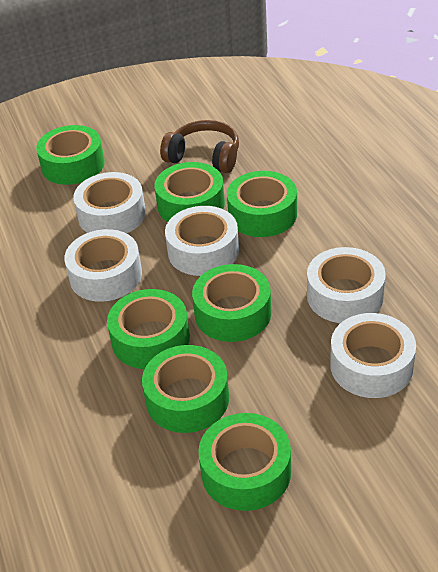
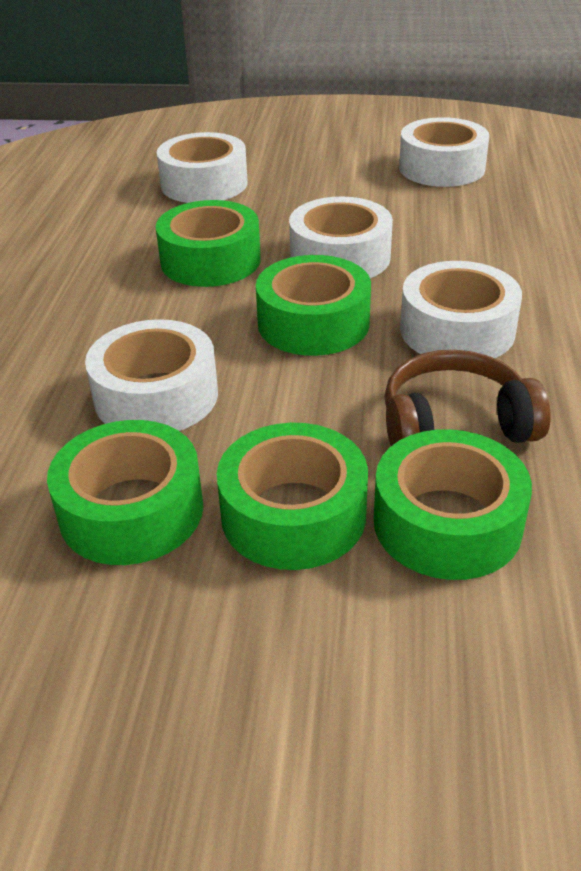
green tape: [36,125,105,185] [107,289,190,369] [142,345,229,433] [155,162,225,222] [192,264,271,342] [198,413,291,511] [227,171,297,237] = 7 -> [47,420,203,565] [156,200,261,287] [217,423,368,570] [256,255,371,356] [374,429,532,580] = 5

